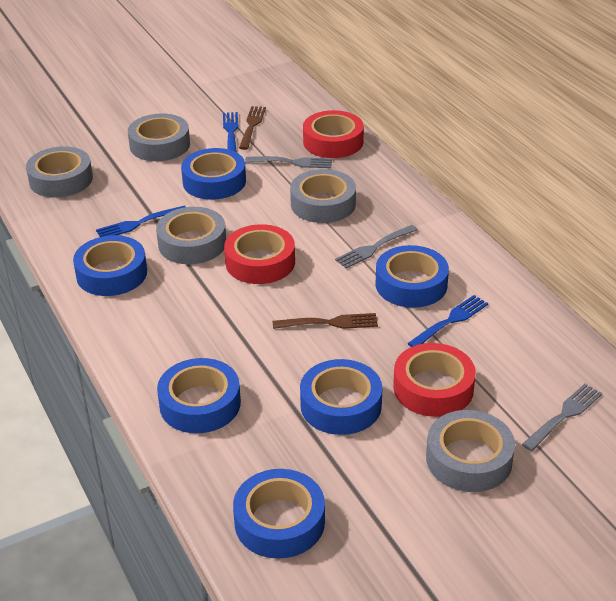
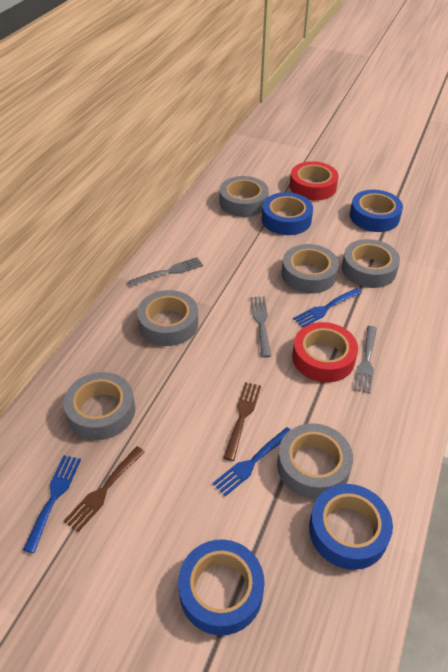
blue tape: [73,235,147,296] [157,358,241,433] [181,148,246,200] [233,469,325,559] [300,359,382,435] [375,245,449,308] = 6 -> [178,539,265,635] [262,192,313,235] [309,484,393,570] [350,190,403,232] = 4
grey tape: [26,146,93,198] [128,113,190,161] [156,207,226,264] [290,169,356,223] [426,410,515,492] = 5 -> [63,372,135,440] [137,290,198,346] [220,176,269,217] [277,423,353,499] [282,244,339,294] [342,239,400,288] = 6
red tape: [224,224,295,284] [303,110,364,158] [393,343,476,417] = 3 -> [290,161,339,200] [292,322,358,382] = 2

